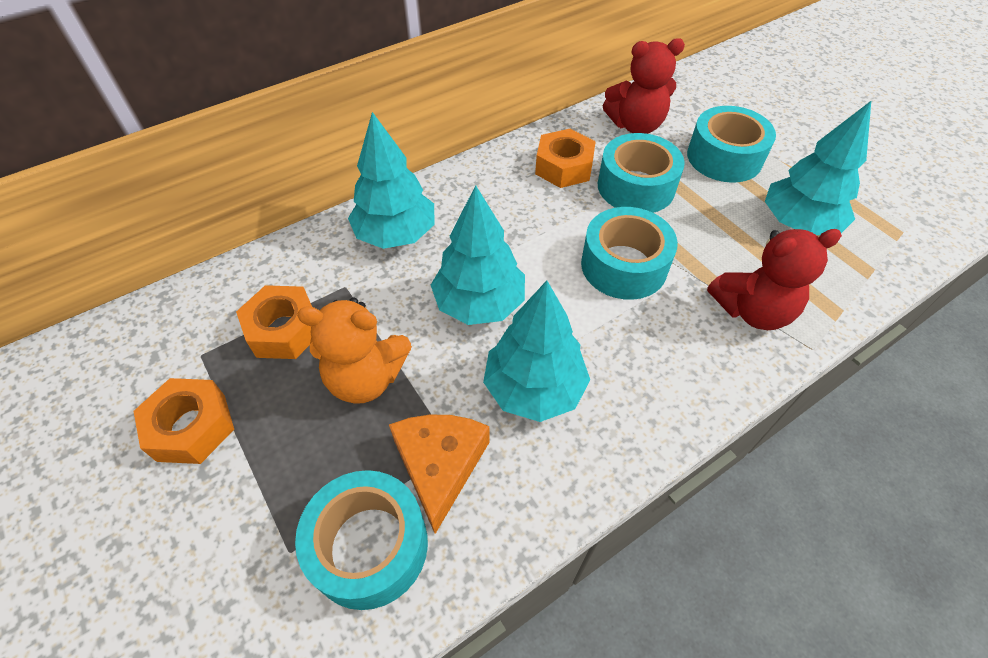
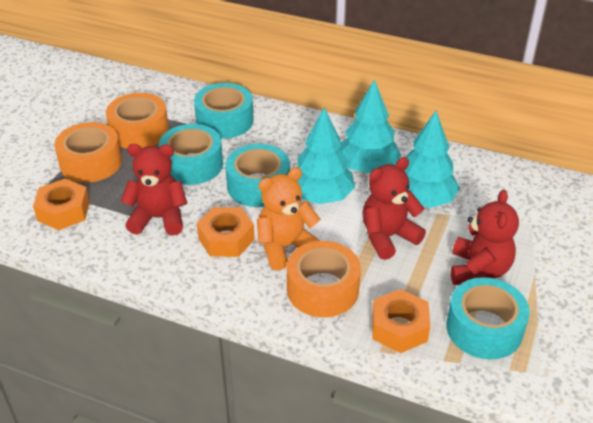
orange cheese: [389,415,490,534] = 1 -> none = 0
orange tape: none = 0 -> [54,122,122,183] [106,93,169,149] [287,241,361,317] = 3
red teddy bear: [603,38,685,134] [707,229,842,330] = 2 -> [120,144,187,236] [362,157,426,260] [451,189,519,285] = 3
turquoise tree: [348,112,435,249] [431,185,525,325] [483,281,590,422] [765,101,871,235] = 4 -> [297,108,355,204] [339,79,401,173] [404,111,460,208] = 3

